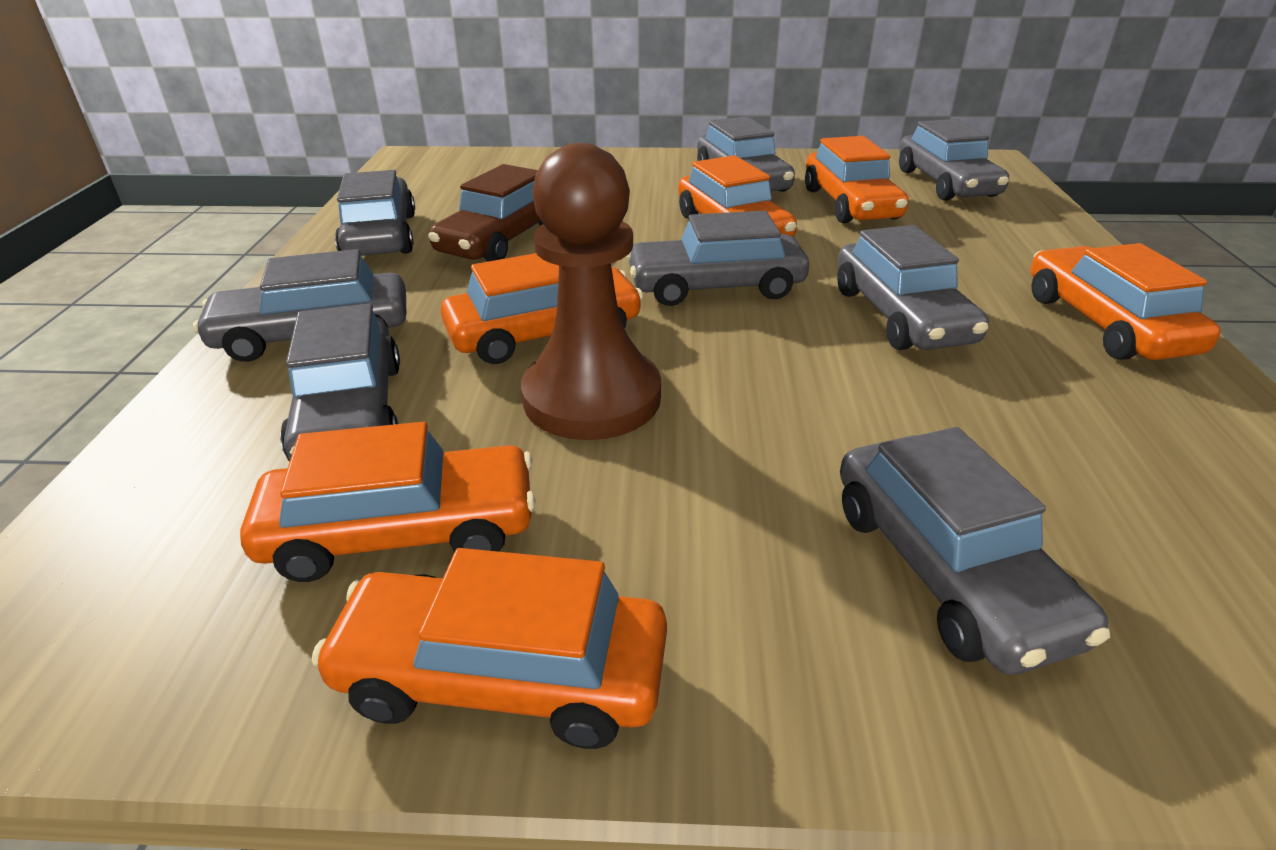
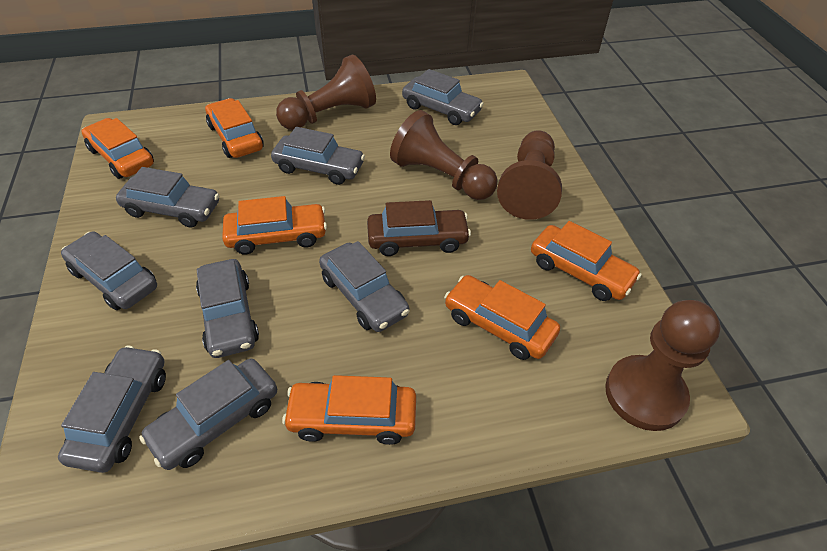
brown pawn: [521,143,661,440] = 1 -> [276,55,376,130] [390,110,497,200] [497,130,562,220] [605,300,721,431] = 4

